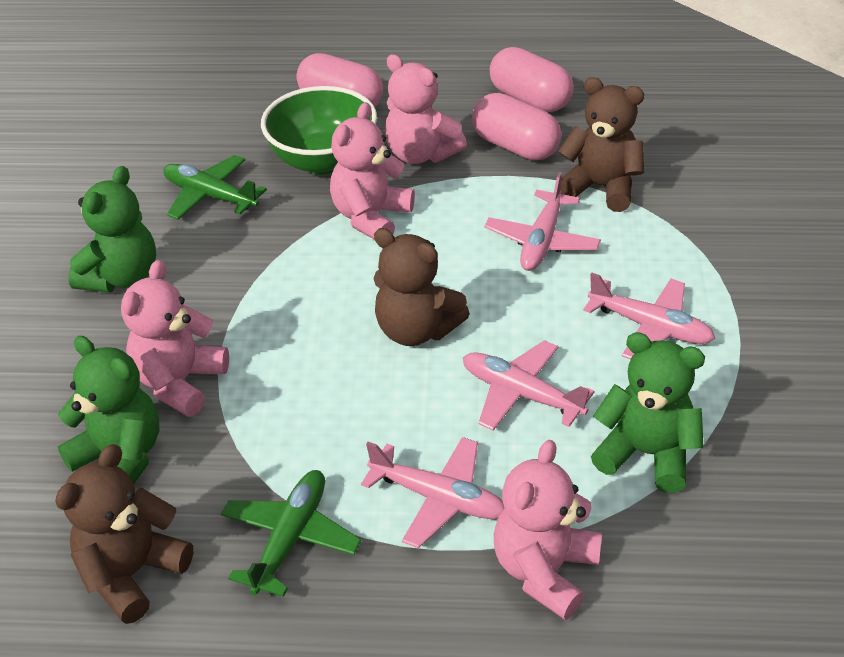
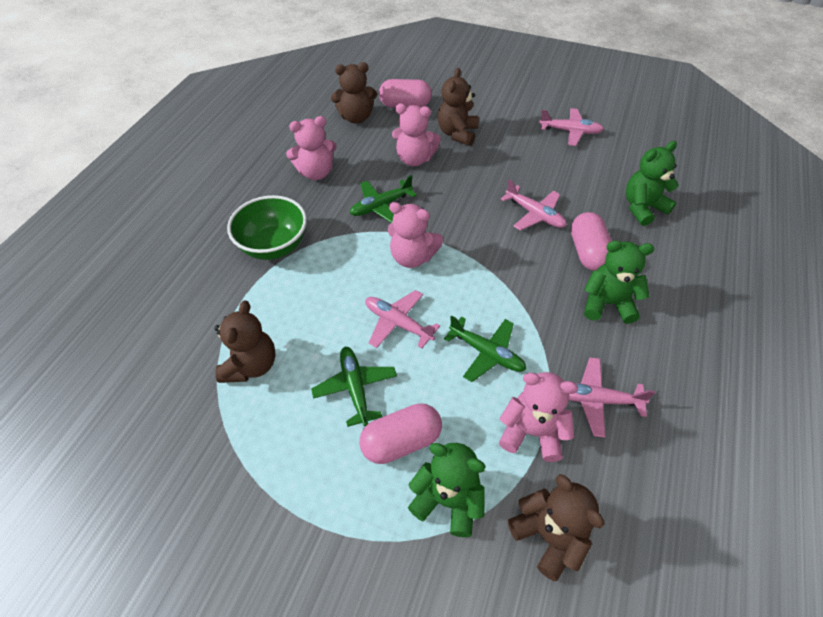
brown teddy bear: [55,444,193,624] [373,228,470,346] [558,77,644,212] = 3 -> [215,300,276,383] [331,62,377,124] [438,68,479,146] [508,474,605,581] = 4
green plane: [163,155,267,220] [221,470,361,597] = 2 -> [311,347,397,427] [350,175,417,223] [444,315,526,382] = 3

